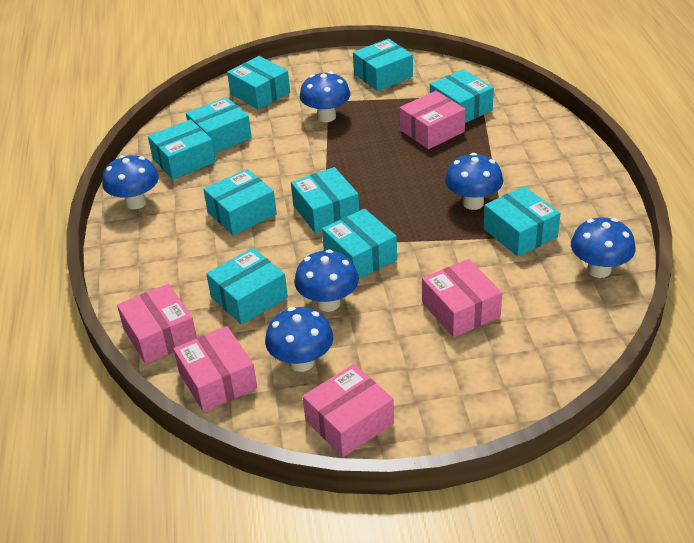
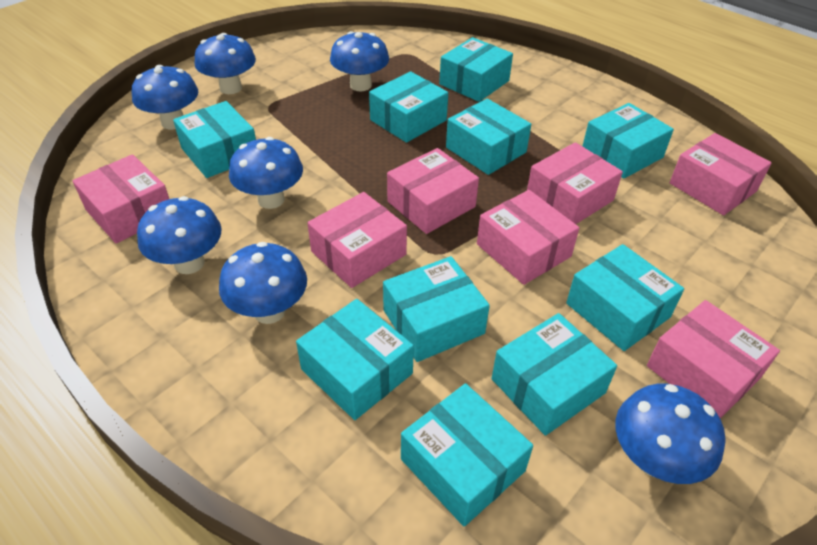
blue mushroom: [102,155,159,209] [265,307,333,372] [294,249,359,312] [300,72,350,122] [445,153,503,210] [571,217,636,278] = 6 -> [132,65,198,129] [137,196,222,274] [194,33,256,94] [219,242,307,324] [229,137,303,209] [330,31,389,92] [616,384,725,484] = 7
pink box: [117,284,197,364] [174,326,257,412] [303,364,394,457] [400,91,465,149] [422,259,502,337] = 5 -> [73,154,169,243] [307,192,407,288] [387,148,479,234] [477,190,579,285] [527,142,623,224] [647,300,780,418] [670,133,772,215] = 7

